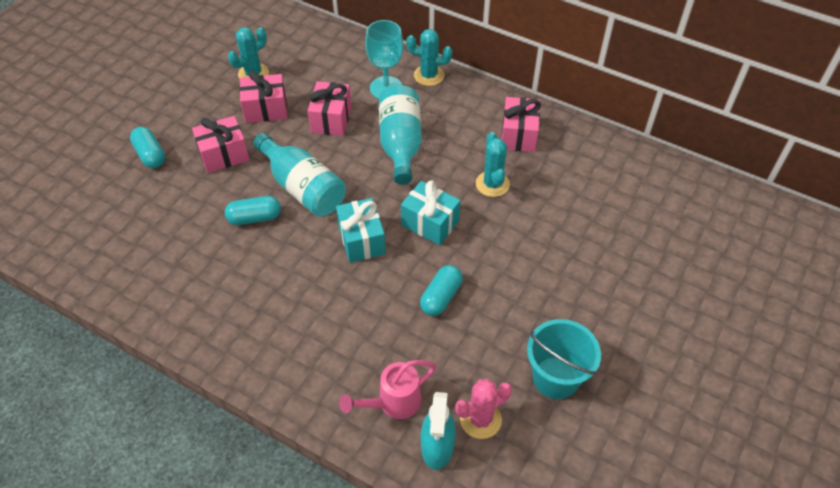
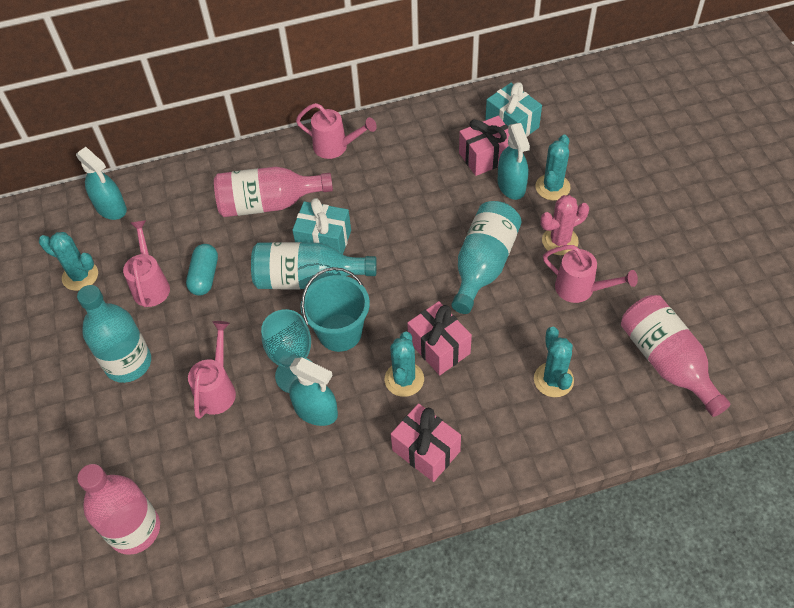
pink bottle: none = 0 -> [77,464,160,555] [214,167,333,217] [621,295,730,417] = 3
pink gift: [192,116,250,173] [239,70,287,123] [308,81,351,136] [502,97,541,152] = 4 -> [391,403,461,482] [407,301,472,375] [459,116,509,176] = 3
pink watering can: [339,360,436,419] = 1 -> [123,220,170,307] [188,321,236,419] [296,103,377,159] [543,245,638,303] = 4
turquoise bottle: [253,133,346,216] [379,85,422,185] = 2 -> [77,285,151,383] [251,242,377,289] [451,201,522,314] = 3
turquoise cactus: [228,27,269,79] [406,29,452,86] [476,132,510,197] = 3 -> [39,232,98,291] [385,332,424,397] [534,327,574,397] [535,135,571,201] = 4
turquoise capsule: [130,127,165,168] [225,196,281,225] [420,265,463,316] = 3 -> [186,244,218,296] = 1
turquoise spray bottle: [420,392,456,470] = 1 -> [76,147,127,220] [289,357,338,426] [498,123,530,200] = 3

